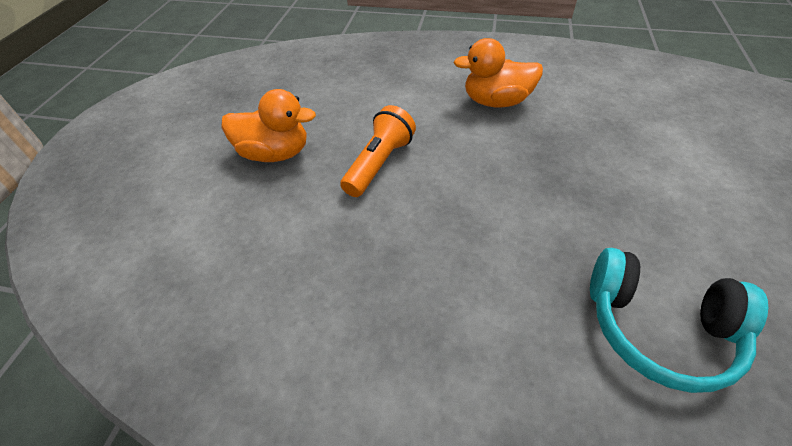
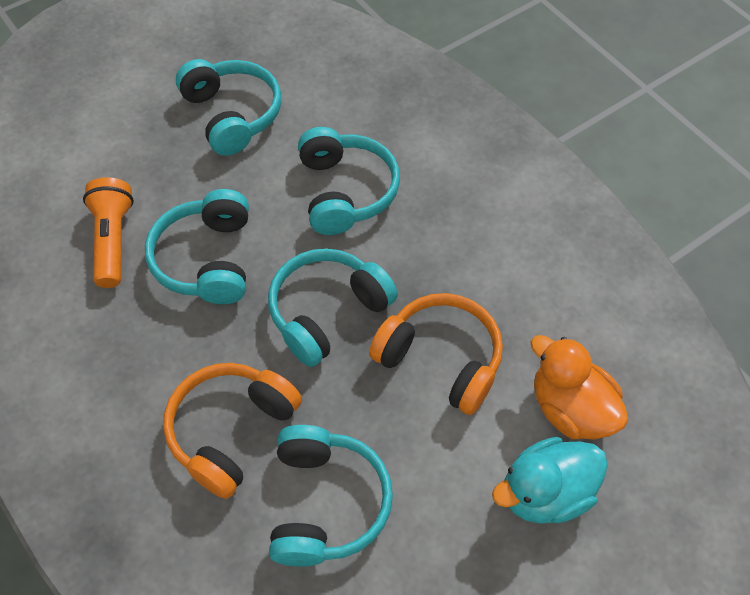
orange duck: [221,89,316,162] [454,38,543,108] = 2 -> [530,335,628,439] = 1
orange headphones: none = 0 -> [163,363,302,499] [369,293,503,415] = 2
turquoise duck: none = 0 -> [492,437,608,524] = 1
turquoise headphones: [590,248,768,393] = 1 -> [145,189,249,304] [176,59,281,156] [268,248,398,367] [269,425,393,567] [298,127,400,235] = 5

